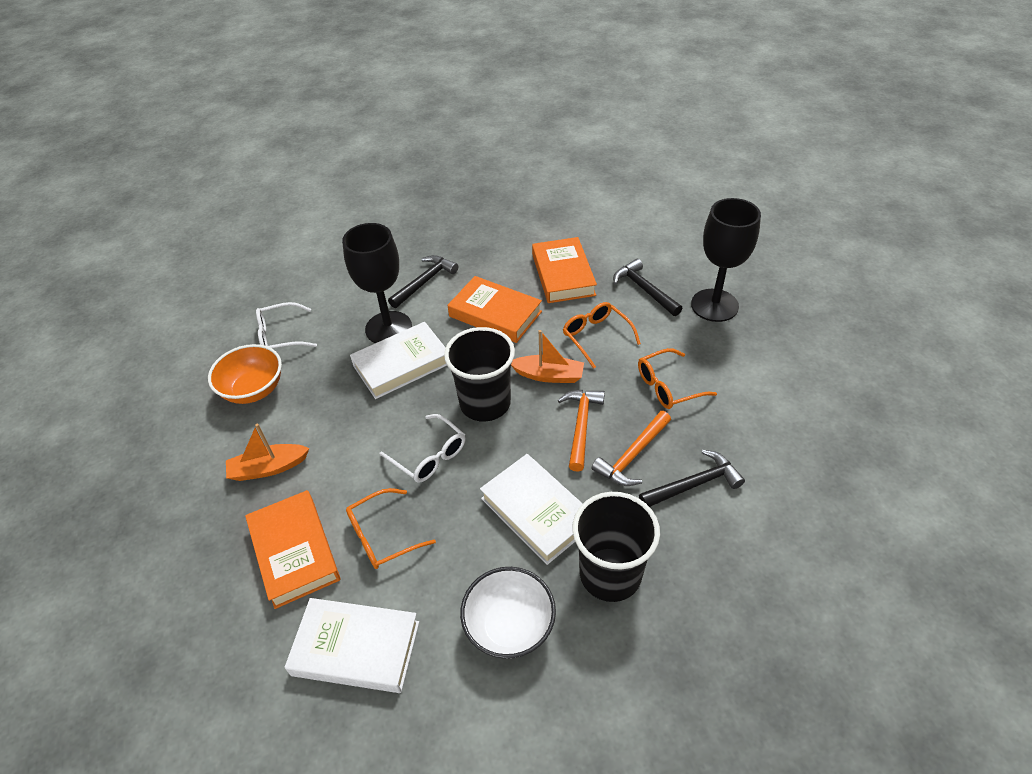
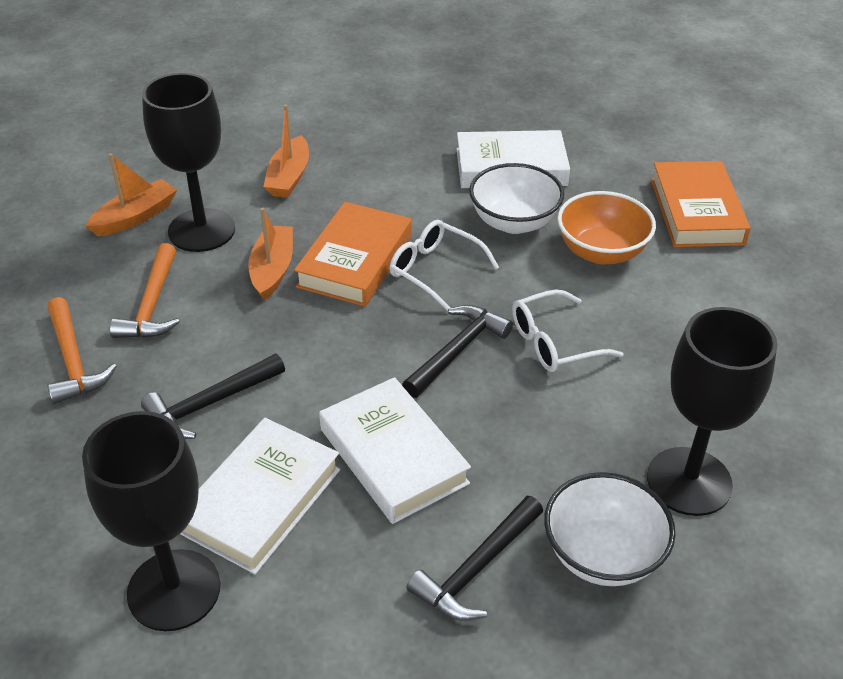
black cup: [444,327,515,422] [572,492,660,602] = 2 -> none = 0
black goblet: [342,223,412,343] [691,198,761,322] = 2 -> [82,411,220,631] [142,73,235,252] [647,307,777,516] = 3
orange boat: [226,424,309,481] [511,330,584,383] = 2 -> [86,153,177,236] [248,208,293,301] [263,105,309,198] = 3
orange book: [245,490,340,609] [447,276,542,343] [532,237,597,303] = 3 -> [294,202,412,307] [651,161,751,247] = 2
orange glasses: [346,488,436,569] [563,302,641,369] [638,348,717,409] = 3 -> none = 0
white bowl: [460,567,556,659] = 1 -> [469,163,564,234] [544,472,675,586] = 2

